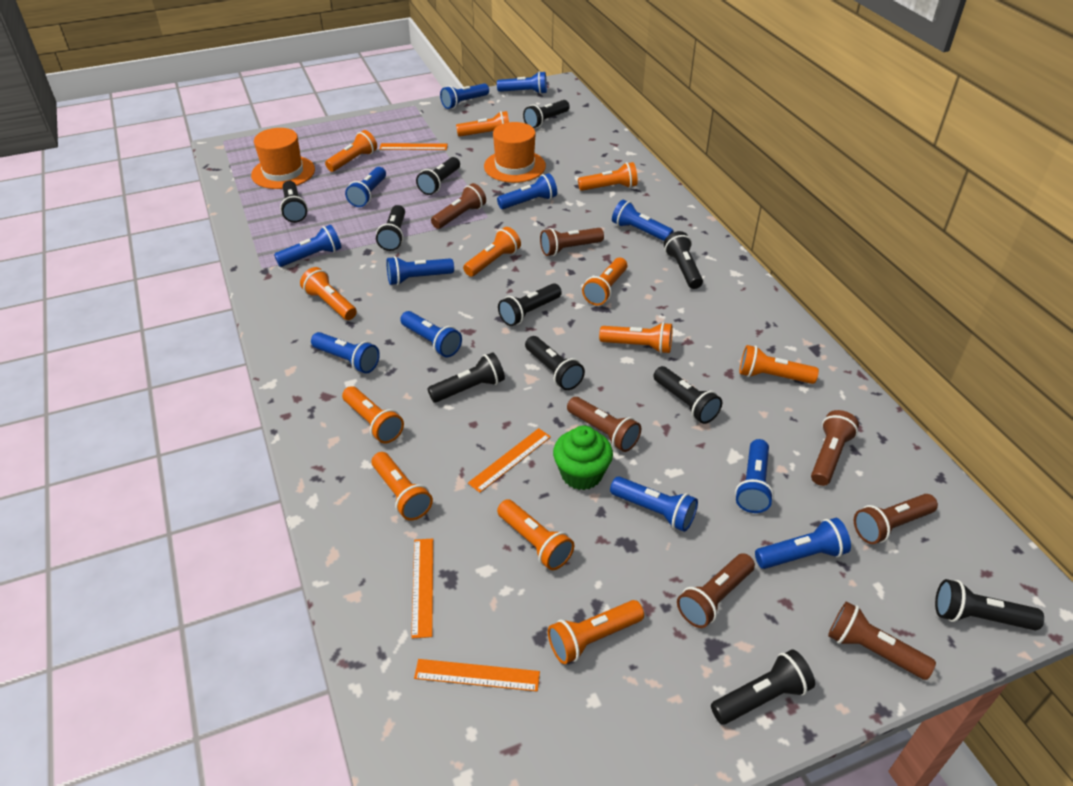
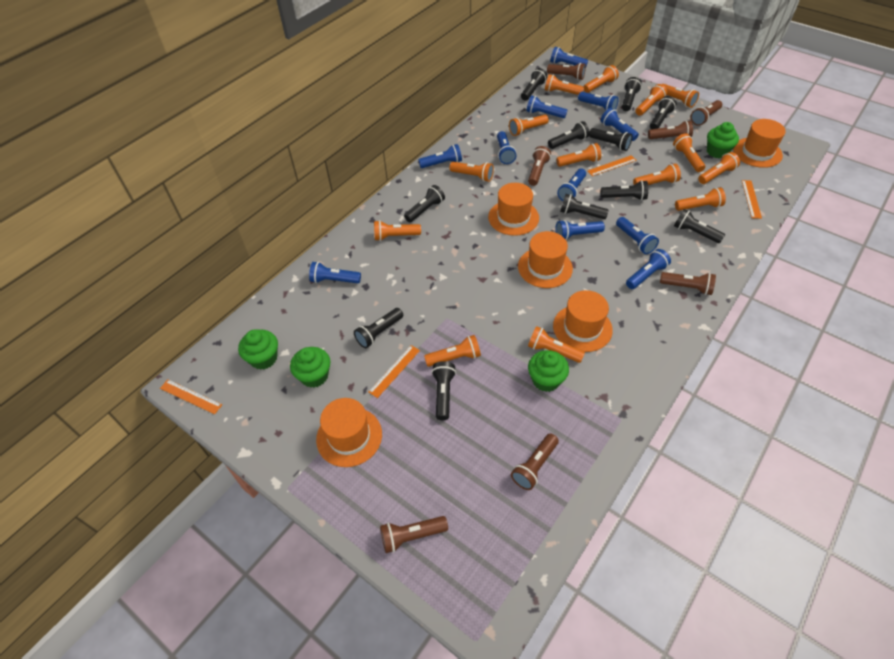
blue flashlight: [274,225,341,267] [311,332,380,374] [345,167,386,207] [386,256,454,285] [400,311,462,357] [440,83,489,109] [497,71,547,94] [497,173,557,209] [610,477,698,532] [612,200,674,241] [735,439,774,513] [755,518,851,569] = 12 -> [309,262,361,283] [418,144,462,168] [497,131,517,164] [526,95,567,118] [550,47,588,66] [555,220,605,240] [557,168,586,201] [578,92,619,110] [601,108,639,141] [616,217,659,254] [626,249,671,289] = 11
green cupcake: [553,426,613,490] = 1 -> [238,330,278,370] [290,347,330,388] [528,350,569,392] [707,122,739,158] = 4
orange flashlight: [300,267,357,320] [325,130,377,172] [342,386,404,443] [372,452,433,521] [456,111,509,137] [463,227,521,277] [497,499,574,570] [548,600,644,664] [578,162,638,191] [582,258,627,305] [599,322,673,354] [739,345,819,384] = 12 -> [374,220,421,241] [424,335,481,367] [450,162,494,182] [509,115,549,136] [528,326,585,363] [545,74,584,95] [556,143,601,167] [584,65,619,93] [633,163,681,185] [636,84,667,116] [662,84,699,108] [673,133,705,172] [675,187,726,211] [698,152,740,184] = 14
orange hat: [251,128,315,189] [484,122,546,183] = 2 -> [316,398,382,467] [488,183,539,236] [518,231,573,288] [553,290,613,352] [733,119,786,168] = 5

